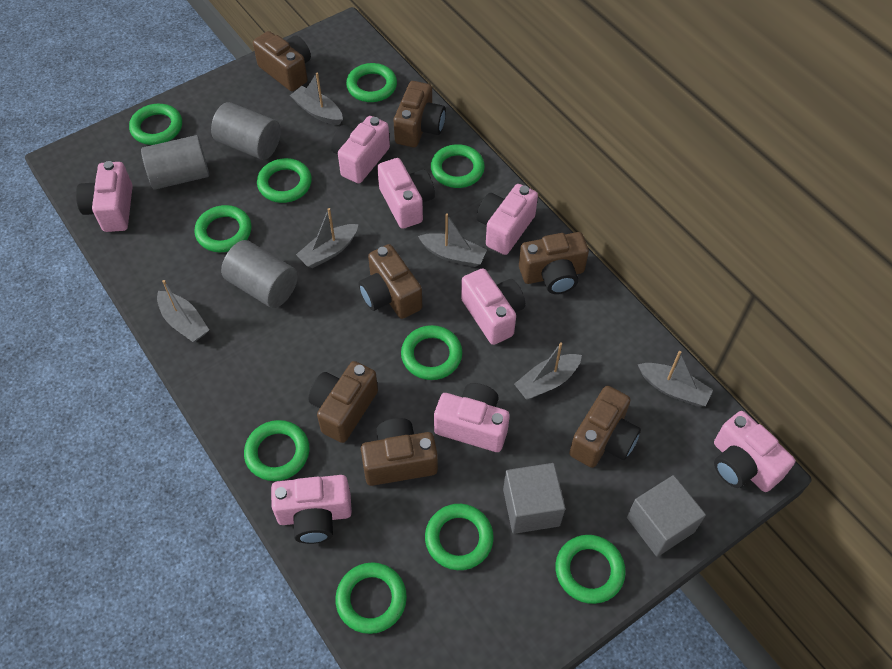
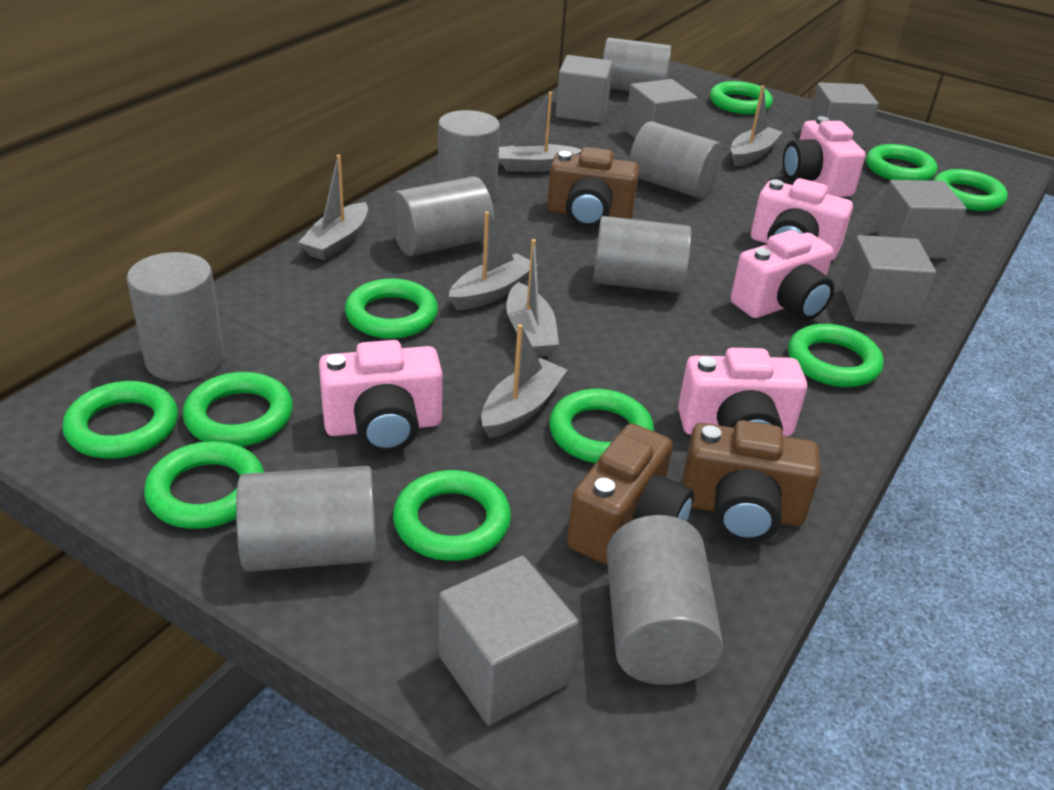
brown camera: [253,31,311,91] [308,361,378,443] [359,244,422,319] [361,418,438,486] [394,81,446,147] [519,232,589,294] [569,386,641,468] = 7 -> [547,147,639,228] [567,424,694,565] [682,420,820,543] = 3
grey cube: [503,463,565,534] [627,475,706,557] = 2 -> [438,555,579,725] [555,55,613,123] [625,79,697,138] [808,82,879,149] [841,235,936,325] [875,180,967,259] = 6
grey cylinder: [141,135,209,190] [211,102,281,160] [221,240,298,308] = 3 -> [126,252,224,382] [236,466,377,572] [390,176,494,256] [438,110,500,204] [593,216,691,293] [603,38,672,91] [606,515,723,685] [629,121,723,198] = 8
pink camera: [76,161,133,232] [271,475,352,544] [331,116,390,184] [377,158,435,229] [434,383,510,452] [461,268,525,345] [477,184,538,255] [714,411,795,492] = 8 -> [319,340,442,453] [678,348,807,437] [731,230,834,321] [751,178,853,261] [783,116,865,197] = 5

